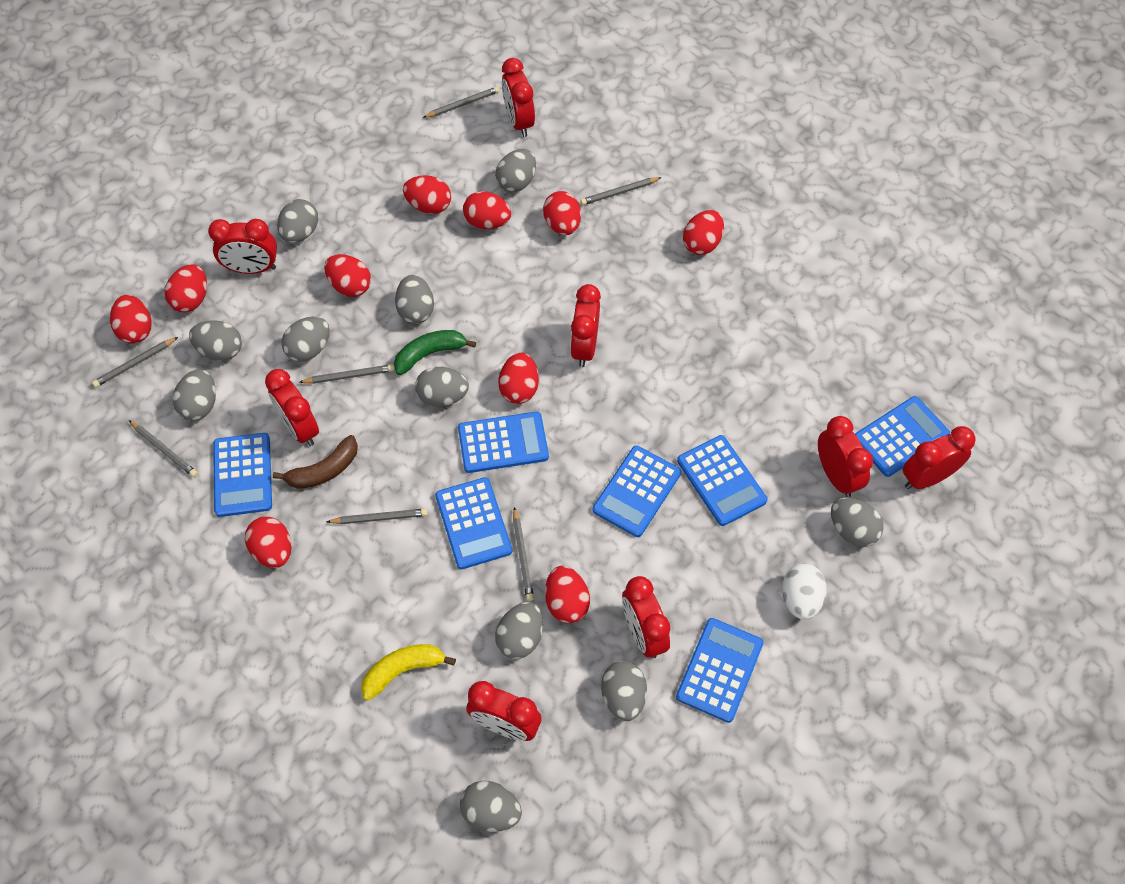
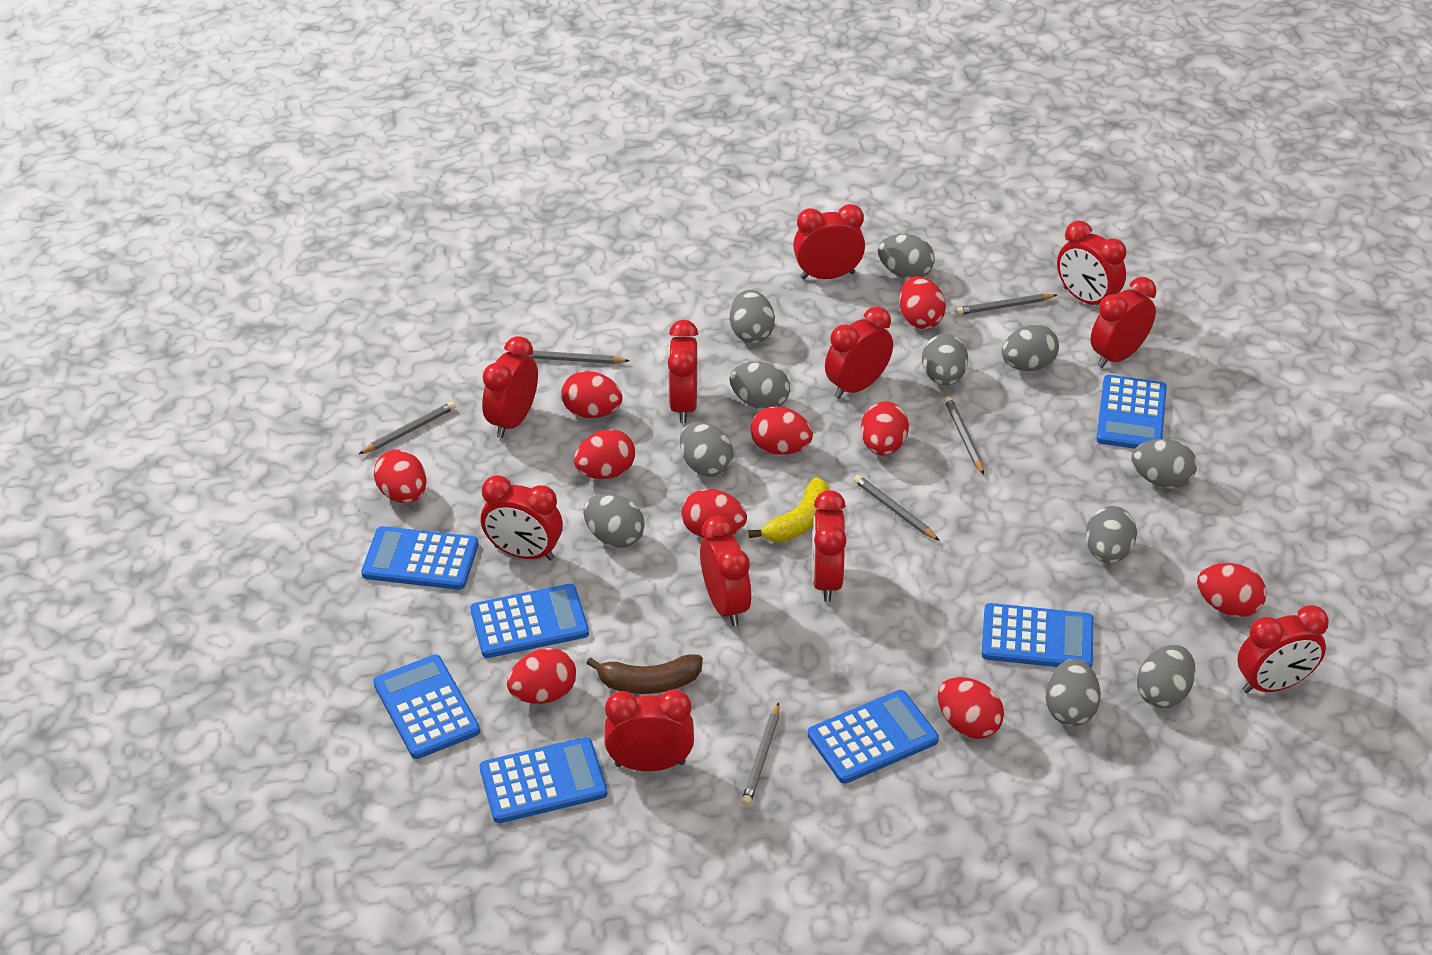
green banana: [394,330,476,375] = 1 -> none = 0
grey pencil: [92,337,178,387] [129,420,198,477] [299,364,394,384] [326,509,428,524] [423,87,500,118] [513,507,534,601] [580,177,662,205] = 7 -> [359,402,456,454] [527,350,630,364] [742,703,779,806] [854,475,940,541] [944,396,984,475] [956,294,1057,315] = 6
red clock: [208,219,277,274] [265,369,319,446] [466,681,542,741] [502,58,535,137] [570,284,601,367] [622,576,670,659] [818,416,873,497] [903,426,976,489] = 8 -> [481,475,563,561] [482,336,538,438] [604,690,694,771] [668,320,698,423] [700,516,751,626] [793,204,865,280] [812,490,847,602] [825,306,893,399] [1057,221,1126,305] [1090,277,1156,368] [1237,605,1329,693] = 11
white egg: [782,564,827,620] = 1 -> none = 0

